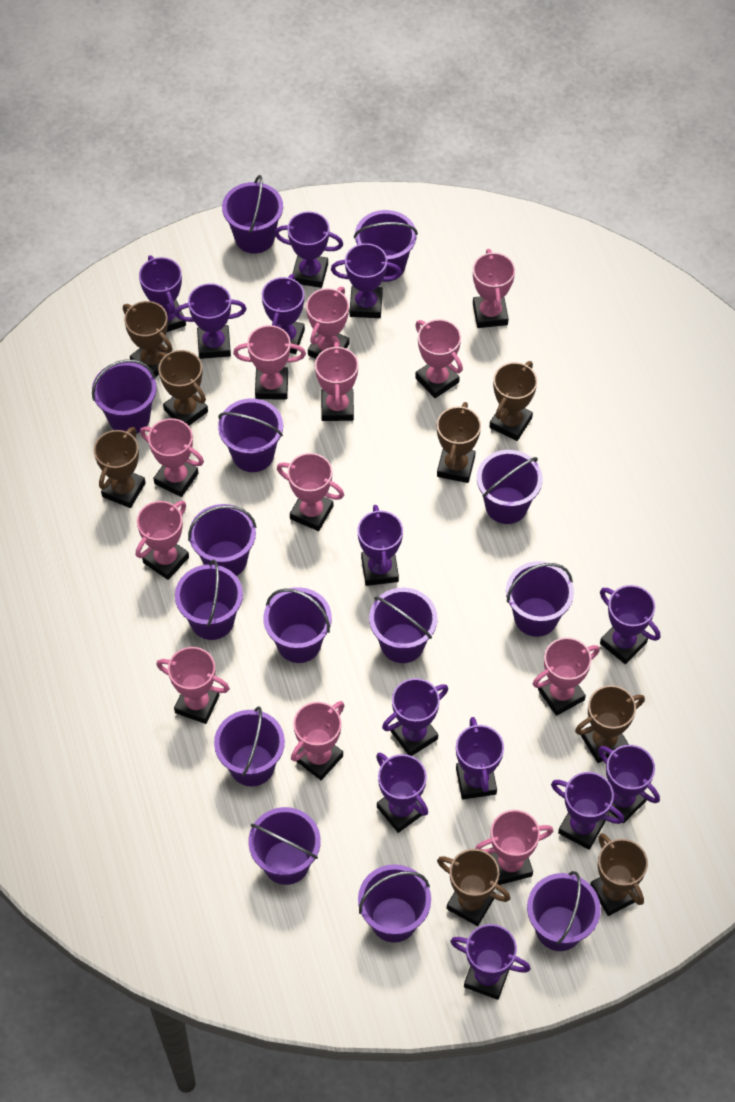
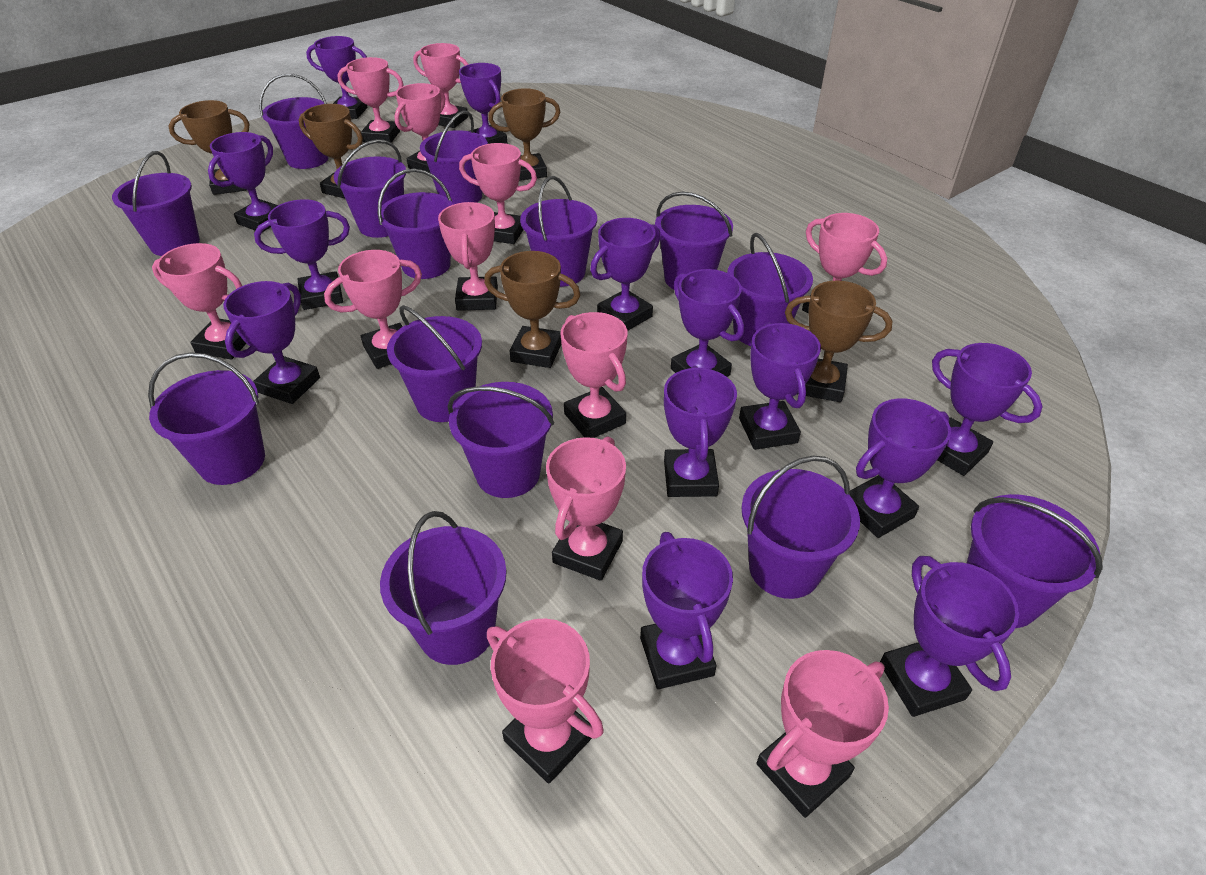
brown trophy: [94,427,145,508] [123,301,172,377] [158,350,208,426] [437,402,481,483] [437,849,510,926] [489,361,537,441] [575,685,645,763] [590,833,648,916] = 8 -> [168,100,250,195] [299,104,363,198] [484,251,580,368] [488,88,560,181] [785,281,893,402] = 5

